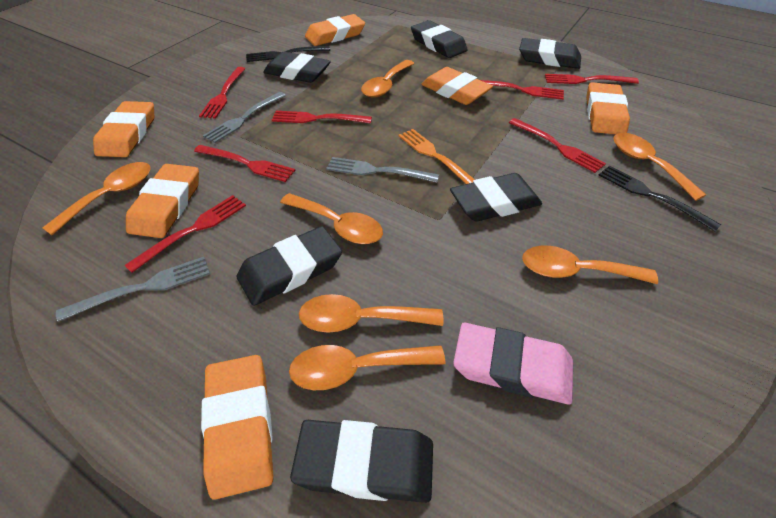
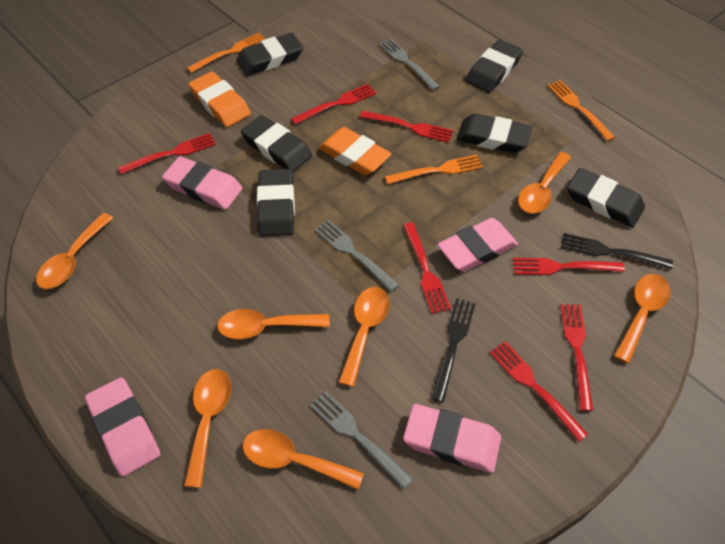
orange eraser: [93,101,154,157] [126,164,199,238] [201,355,273,500] [305,14,365,46] [421,67,493,105] [586,82,630,134] = 6 -> [188,71,251,127] [318,127,392,175] = 2
orange fork: [399,129,475,184] = 1 -> [187,33,265,73] [385,155,483,184] [547,80,615,141] = 3
pink eraser: [453,323,573,405] = 1 -> [85,377,161,477] [162,157,242,210] [403,404,501,473] [437,218,518,272] = 4

